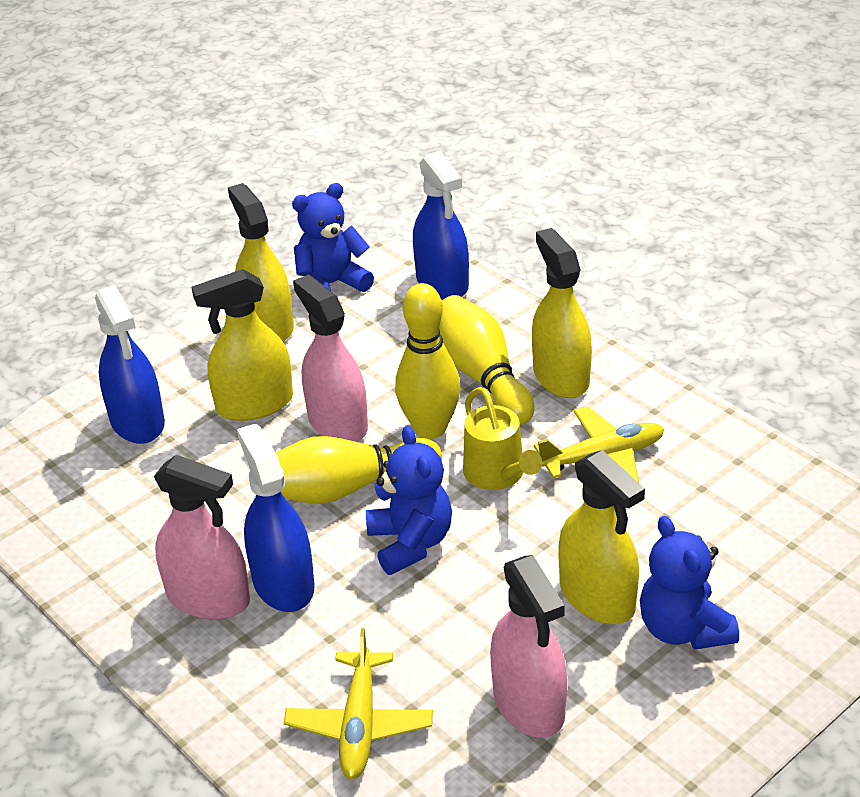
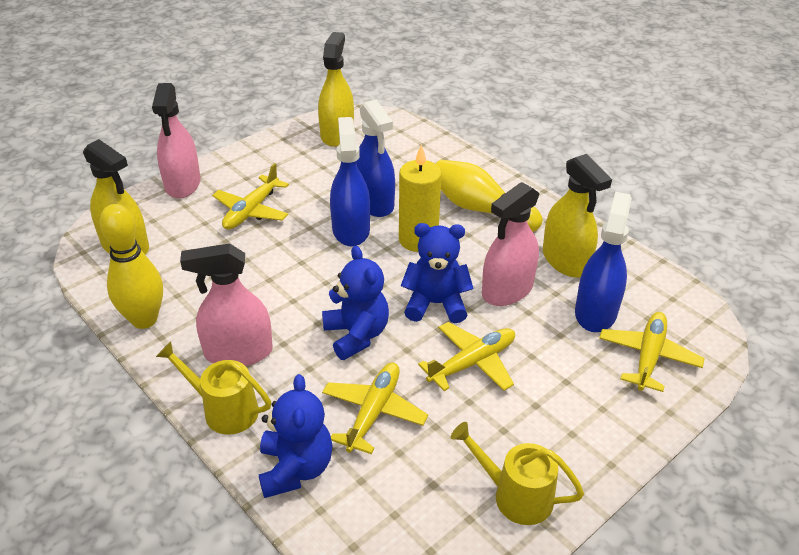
yellow bowling pin: [276,436,442,504] [395,283,460,439] [439,295,534,425] = 3 -> [99,204,163,329] [436,160,543,232] = 2
yellow candle: none = 0 -> [399,144,442,252] = 1
yellow plane: [284,628,433,779] [534,406,664,483] = 2 -> [212,163,289,230] [322,363,428,454] [418,322,515,391] [599,312,705,392] = 4
yellow spray bottle: [191,269,293,421] [228,183,294,341] [532,228,592,398] [558,450,645,624] = 4 -> [83,139,149,254] [318,32,354,147] [543,154,612,277] = 3
yellow watering can: [463,387,542,490] = 1 -> [156,341,271,435] [451,422,584,525] = 2

